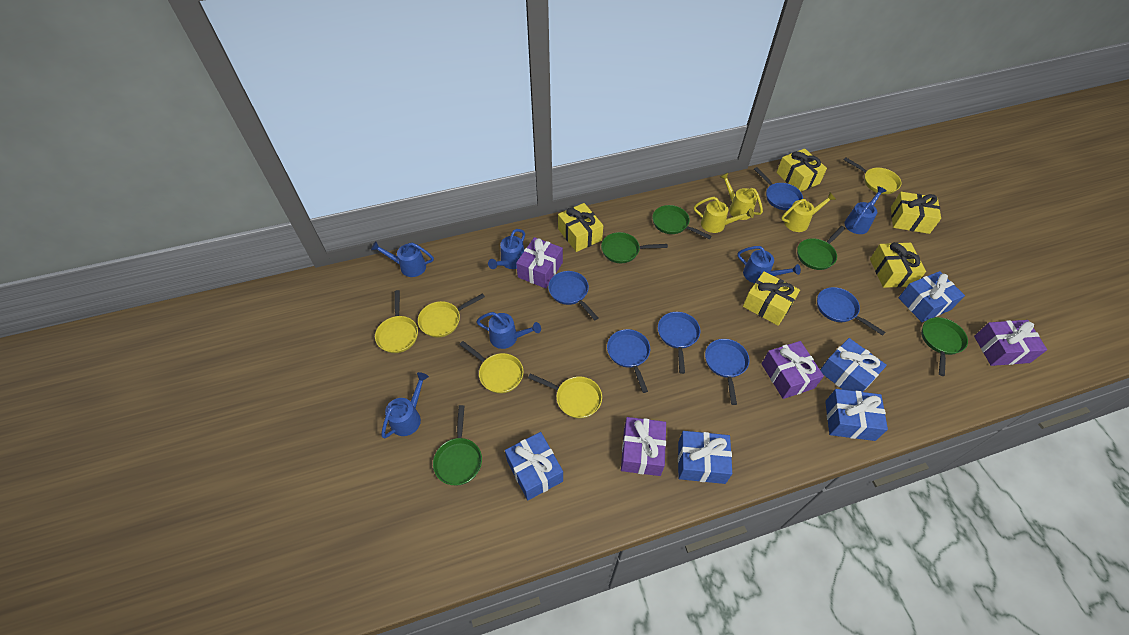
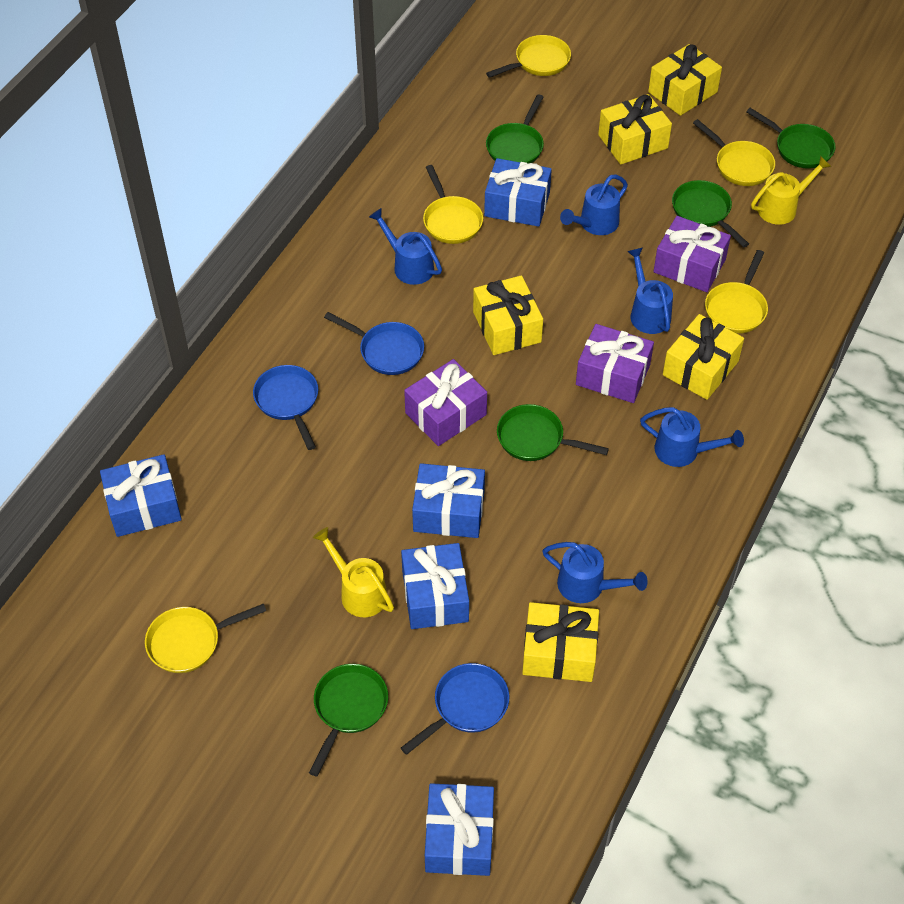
blue pan: [548,271,598,320] [607,329,650,393] [658,312,700,374] [705,339,750,405] [754,167,803,210] [817,287,886,336] = 6 -> [253,365,318,450] [324,312,424,375] [401,663,509,755] = 3
blue watering can: [371,241,434,277] [381,372,429,438] [476,312,541,349] [488,229,525,269] [738,246,801,283] [844,186,887,234] = 6 -> [369,208,442,285] [542,542,648,603] [560,174,628,235] [627,248,673,334] [640,407,744,467] = 5
purple gift: [516,237,563,288] [621,417,666,476] [762,341,824,399] [974,320,1047,366] = 4 -> [404,359,487,446] [576,324,654,403] [653,216,731,292] = 3
yellow watering can: [694,197,754,233] [720,173,763,220] [781,193,836,232] = 3 -> [313,527,394,617] [751,156,832,225] = 2

